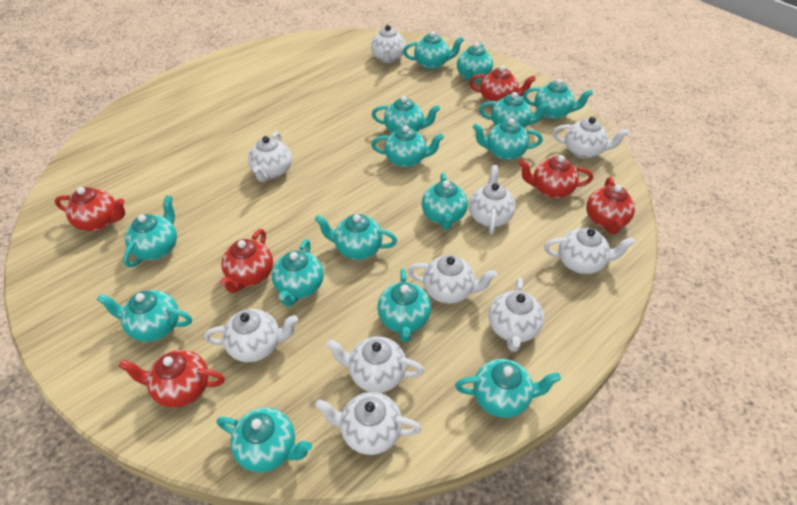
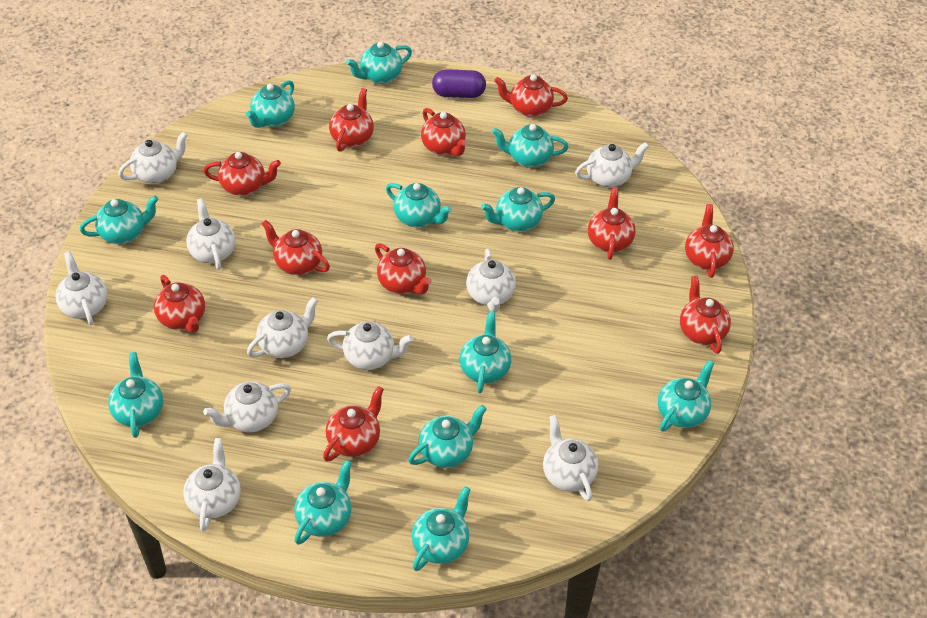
purple capsule: none = 0 -> [432,69,486,98] = 1
red teapot: [55,187,125,232] [119,350,225,408] [220,229,273,293] [469,66,536,102] [519,155,593,199] [586,177,635,234] = 6 -> [154,275,205,333] [203,152,281,196] [261,220,330,275] [323,386,384,462] [329,88,374,152] [375,243,432,294] [421,108,467,156] [494,74,568,117] [588,187,636,260] [680,276,731,354] [685,204,734,278] = 11
turquoise teapot: [97,290,192,342] [123,195,177,267] [217,408,312,472] [272,239,324,307] [315,214,397,260] [371,96,440,133] [371,125,444,168] [377,269,431,342] [403,31,464,70] [422,173,468,230] [455,359,561,418] [457,43,493,82] [473,118,543,160] [479,92,550,128] [523,79,593,120] = 15 -> [80,195,159,244] [108,352,163,438] [246,80,295,128] [294,460,352,545] [346,41,412,84] [386,183,452,227] [408,405,487,468] [412,487,471,571] [459,311,511,393] [481,187,555,232] [492,124,568,168] [658,360,714,432] = 12

